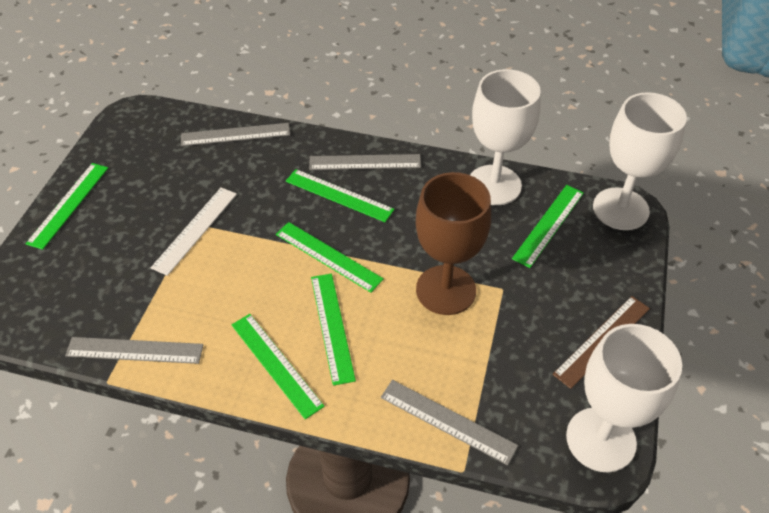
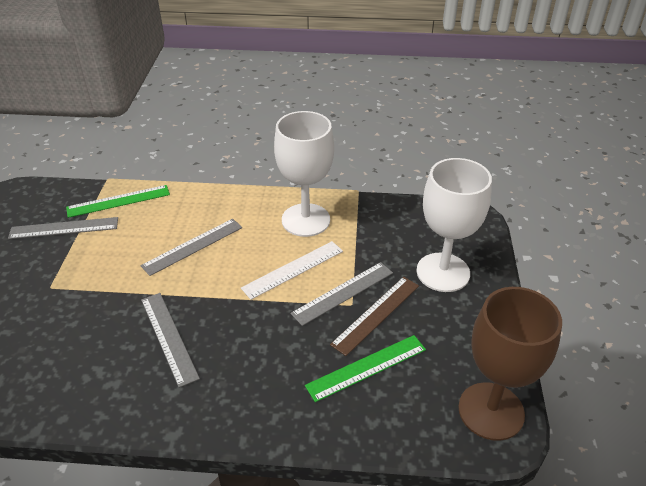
green ruler: [26,163,108,250] [232,314,324,419] [276,222,384,293] [286,169,394,222] [311,274,356,386] [512,185,584,268] = 6 -> [66,185,170,218] [305,335,426,402] = 2
white goblet: [470,69,541,205] [566,324,682,472] [593,92,687,230] = 3 -> [274,111,334,237] [417,158,492,292] = 2

